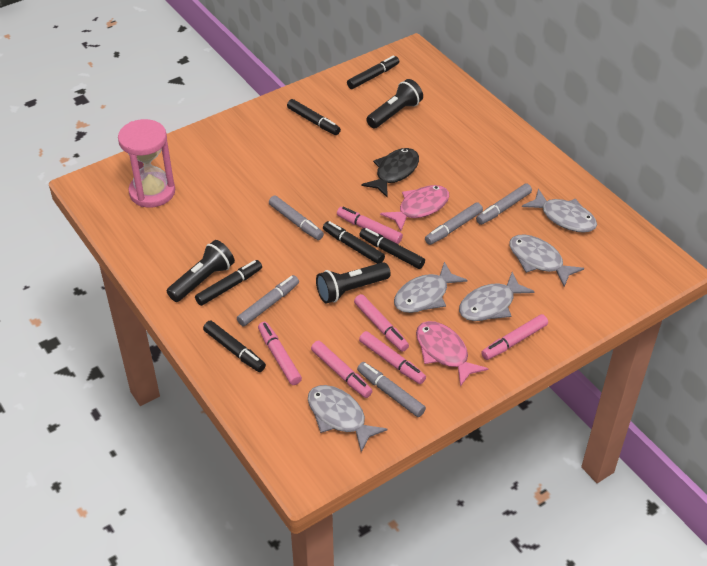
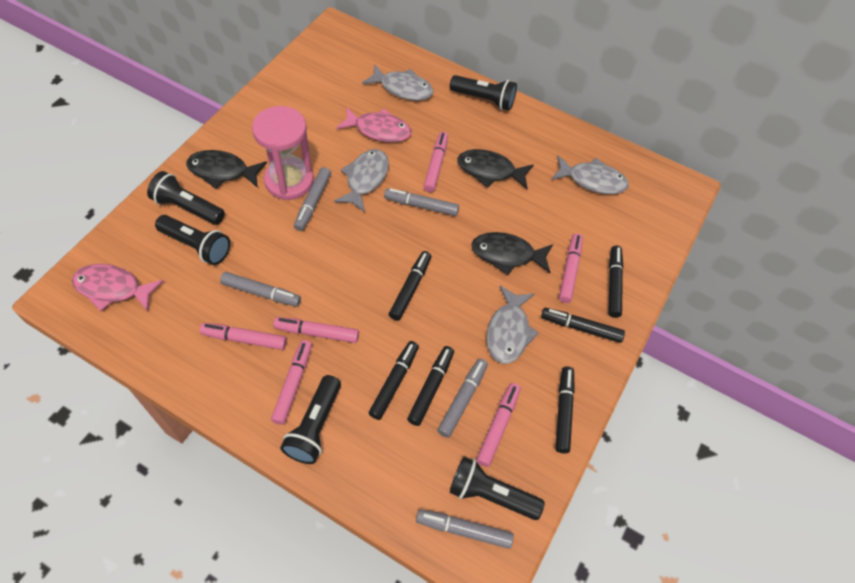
black fish: [361,148,419,197] = 1 -> [186,150,267,189] [457,149,534,189] [472,232,553,275] = 3
black flashlight: [167,240,235,302] [316,262,391,304] [366,79,423,128] = 3 -> [147,171,225,225] [155,215,230,265] [280,375,341,464] [450,75,517,111] [450,457,545,520] = 5
grey fish: [308,385,388,452] [394,262,468,313] [459,272,535,321] [509,234,584,287] [522,189,597,233] = 5 -> [334,149,389,212] [362,64,434,101] [486,286,539,364] [551,155,629,194] = 4

